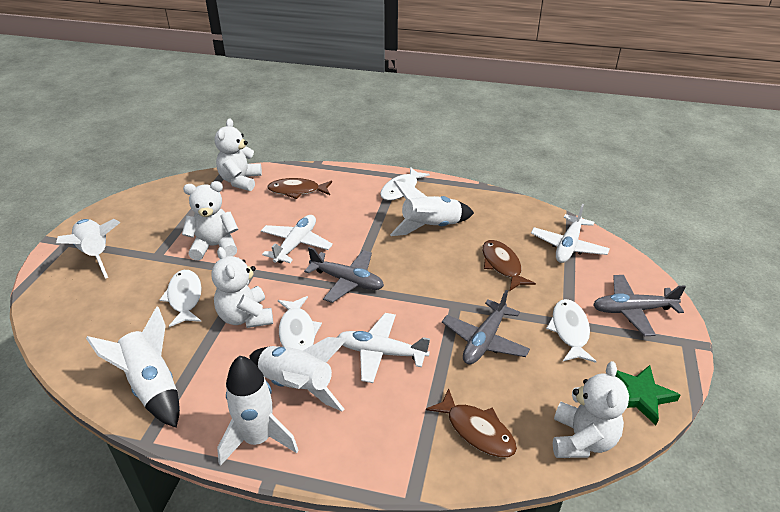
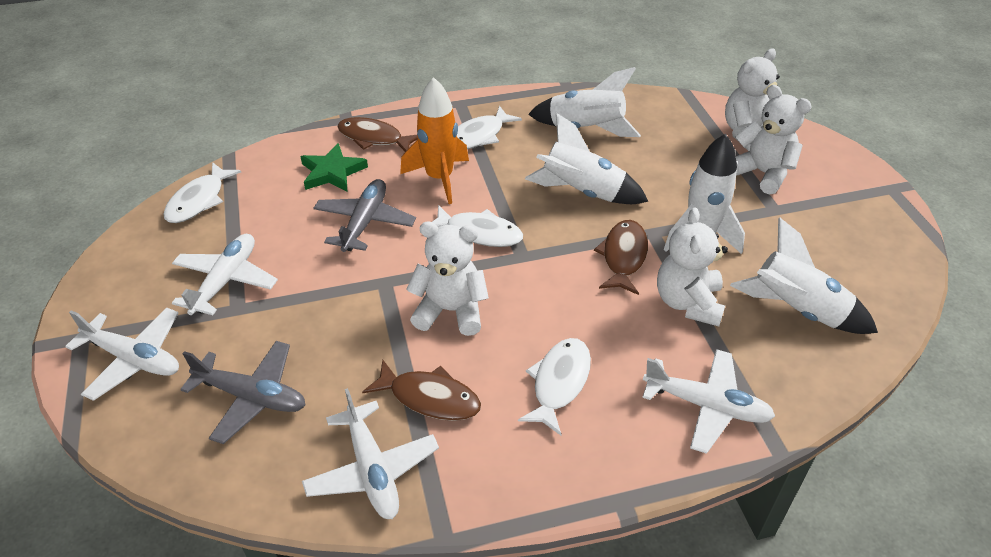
grey plane: [304,247,384,303] [442,290,530,364] [593,275,686,336] = 3 -> [180,341,305,444] [313,179,416,252] = 2
orange rocket: none = 0 -> [400,77,469,204] = 1
white plane: [261,215,333,263] [337,313,430,383] [531,204,610,263] = 3 -> [65,307,179,401] [172,234,278,315] [302,388,439,519] [642,349,775,454] = 4
white rocket: [56,219,120,279] [86,306,180,428] [217,355,298,466] [249,337,347,411] [390,180,474,236] = 5 -> [525,113,648,204] [528,67,641,137] [664,134,745,254] [730,217,878,334] = 4

